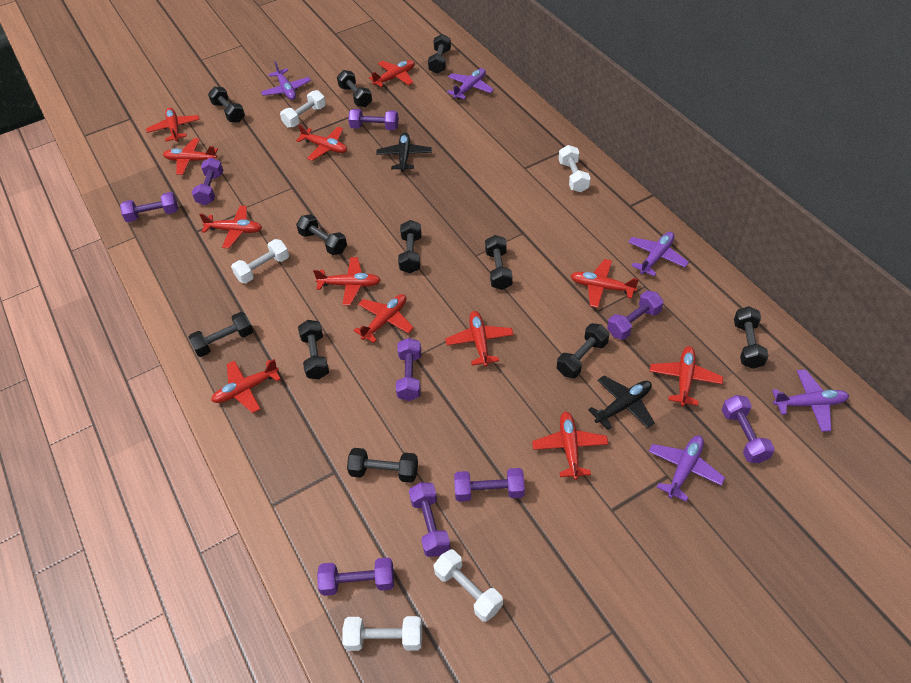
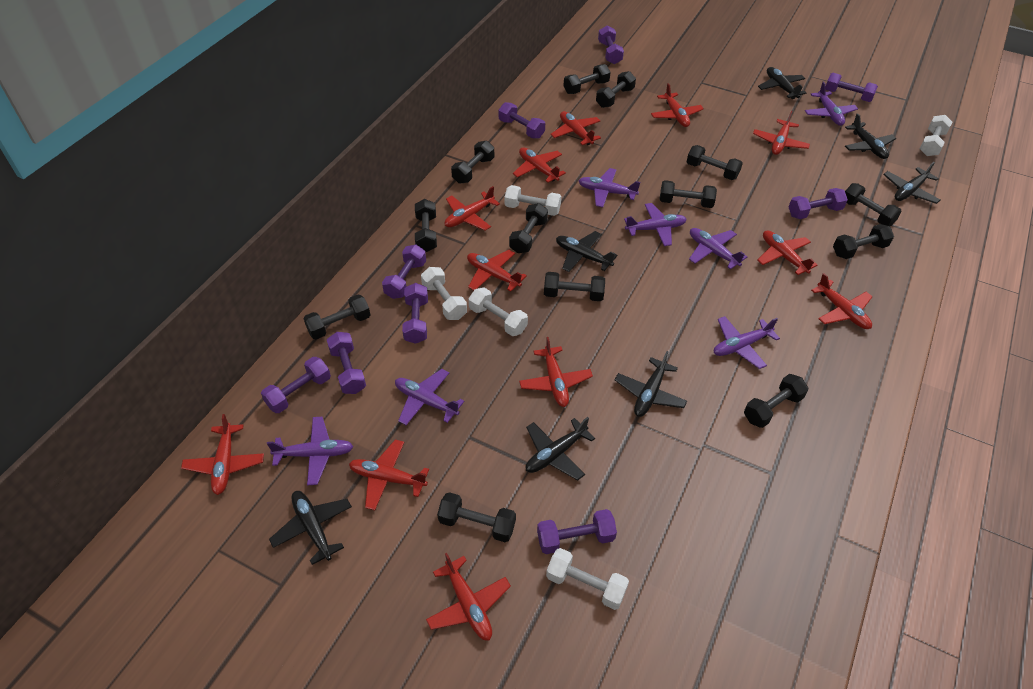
black dumbbell: [188,312,253,357] [208,86,245,123] [296,214,347,255] [298,320,329,379] [337,70,372,107] [347,448,418,483] [398,220,422,273] [428,34,451,74] [485,235,512,290] [557,323,609,378] [734,306,768,369] = 11 -> [304,295,370,339] [415,199,437,252] [437,492,516,542] [451,141,494,183] [509,203,548,253] [544,272,605,301] [564,64,610,94] [596,71,636,108] [660,180,717,208] [687,145,743,180] [744,374,808,428] [833,224,894,259] [845,183,902,226] = 13
black plane: [376,132,432,172] [588,376,655,430] = 2 -> [269,491,352,565] [526,417,595,480] [556,231,617,272] [615,351,687,417] [758,67,806,99] [845,113,896,159] [883,162,940,204] = 7
purple plane: [261,61,311,100] [447,68,494,99] [628,232,689,276] [648,435,725,501] [772,369,849,432] = 5 -> [267,417,354,486] [395,369,464,425] [579,168,640,207] [624,203,687,246] [689,228,747,270] [714,316,780,369] [805,82,858,126] = 7

